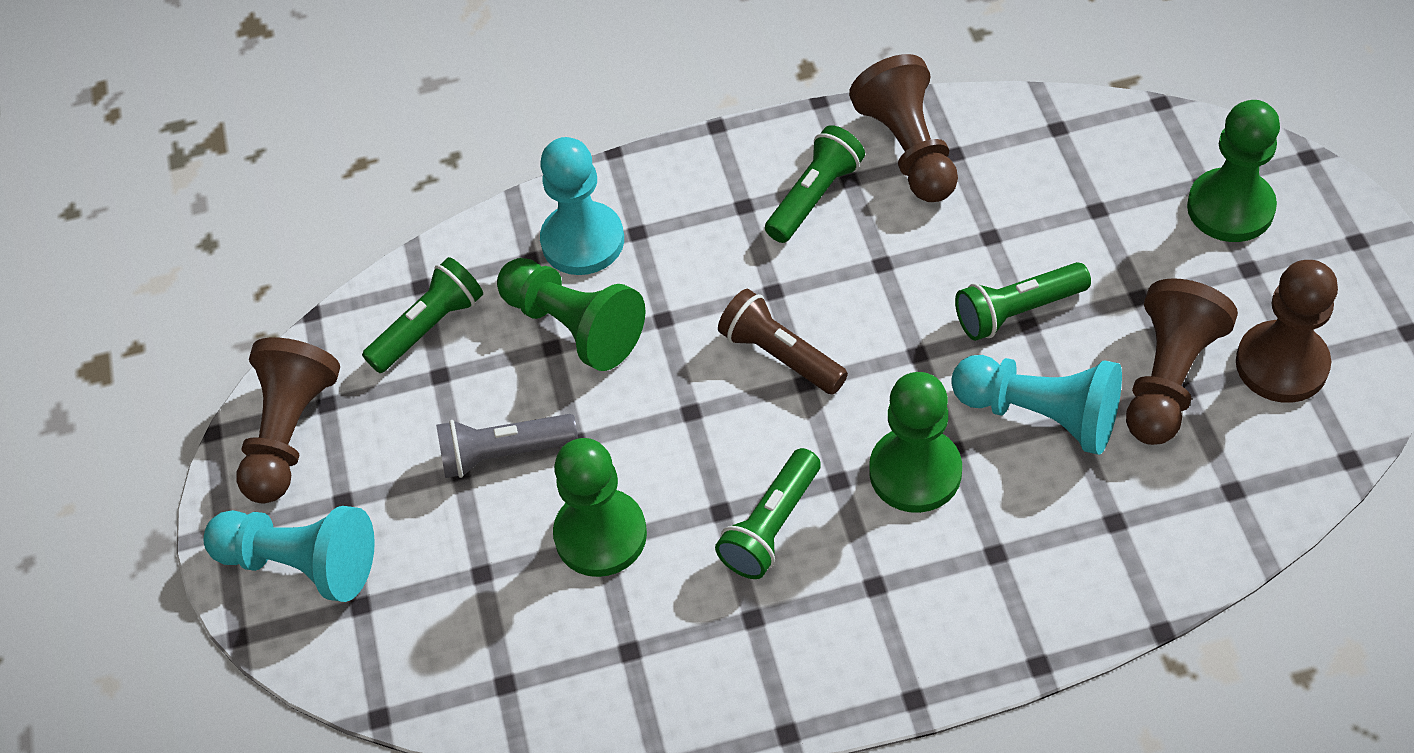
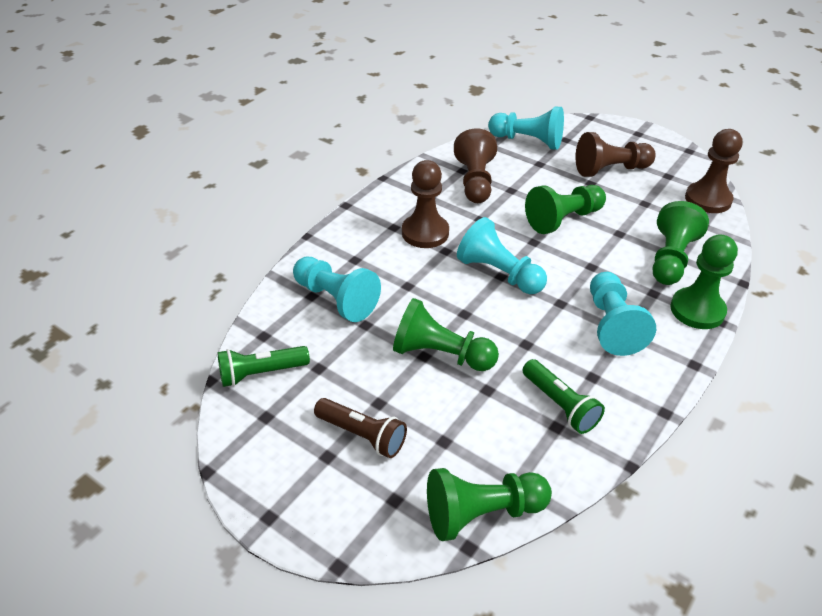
green flashlight: [362,257,483,373] [715,448,821,579] [765,125,865,243] [955,262,1091,341] = 4 -> [218,346,310,387] [523,359,605,434] = 2
green pawn: [497,258,646,371] [553,438,647,577] [869,372,962,513] [1187,100,1280,242] = 4 -> [393,298,499,371] [427,468,552,541] [525,185,606,234] [653,201,709,285] [670,234,738,329] = 5
grey flashlight: [436,414,578,478] = 1 -> none = 0
turquoise pawn: [204,506,375,602] [540,137,624,275] [951,355,1122,455] = 3 -> [293,257,381,322] [457,217,547,294] [488,107,564,150] [590,272,656,356] = 4

